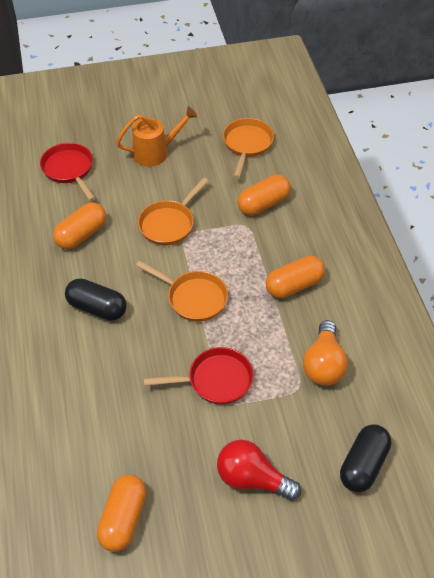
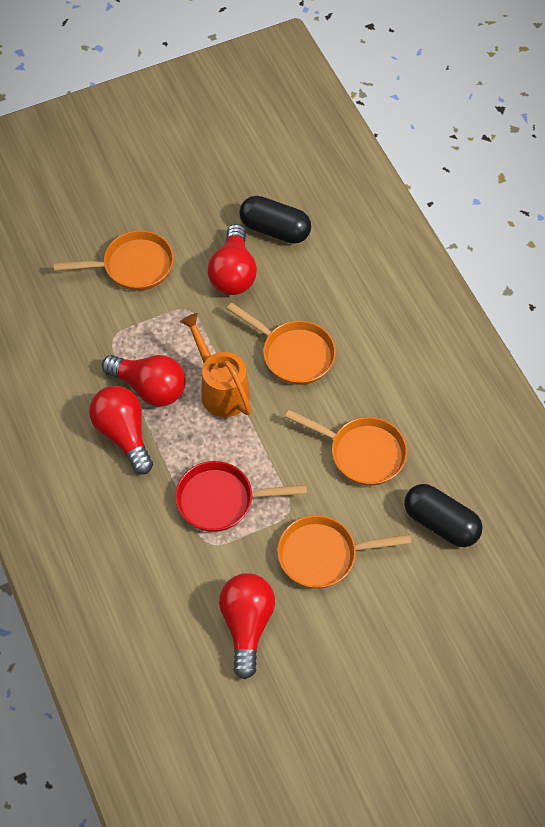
orange capsule: [53,202,106,249] [97,475,147,552] [237,174,291,215] [266,256,325,298] = 4 -> none = 0
orange light bulb: [303,320,348,386] = 1 -> none = 0
orange pan: [136,261,228,322] [138,177,209,245] [223,118,274,178] = 3 -> [53,230,174,291] [227,302,336,385] [277,515,412,589] [285,410,407,486] = 4
red light bulb: [217,440,301,500] = 1 -> [89,386,153,475] [102,355,186,406] [208,224,257,295] [219,573,275,679] = 4
red pan: [40,143,96,201] [144,347,254,405] = 2 -> [175,461,307,532] = 1

